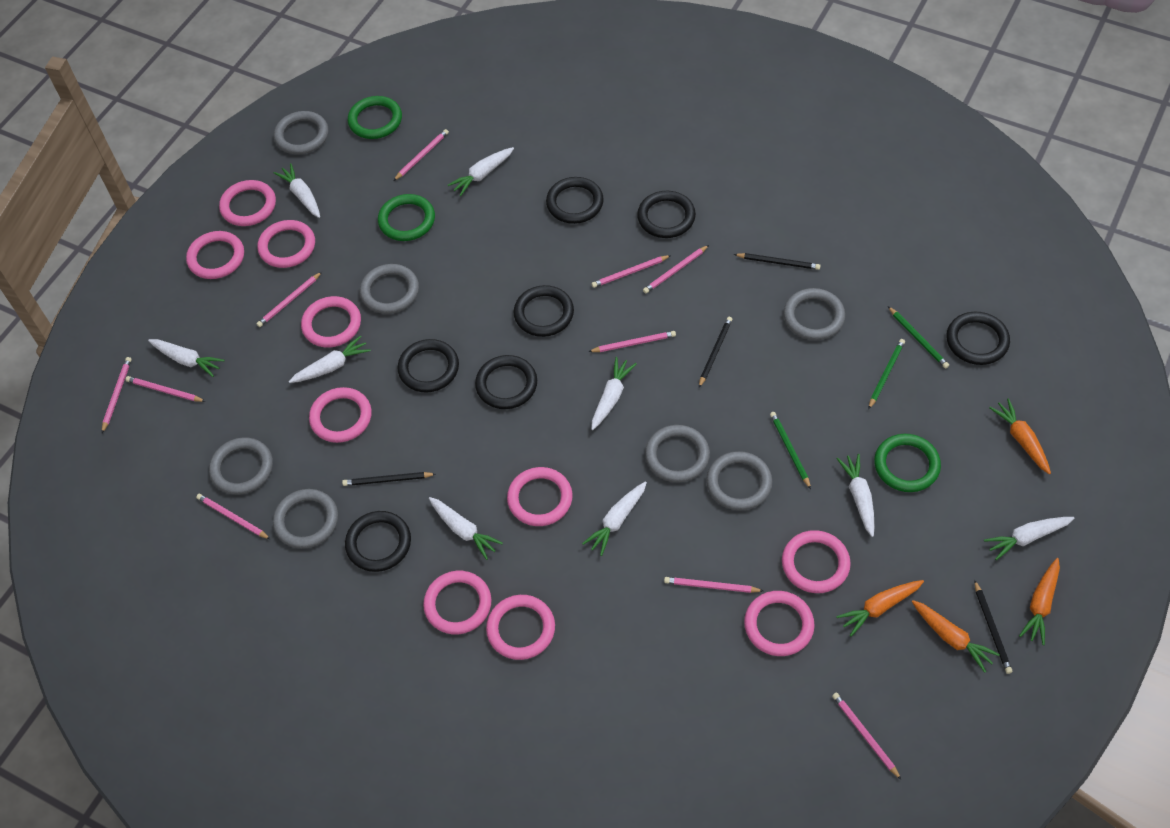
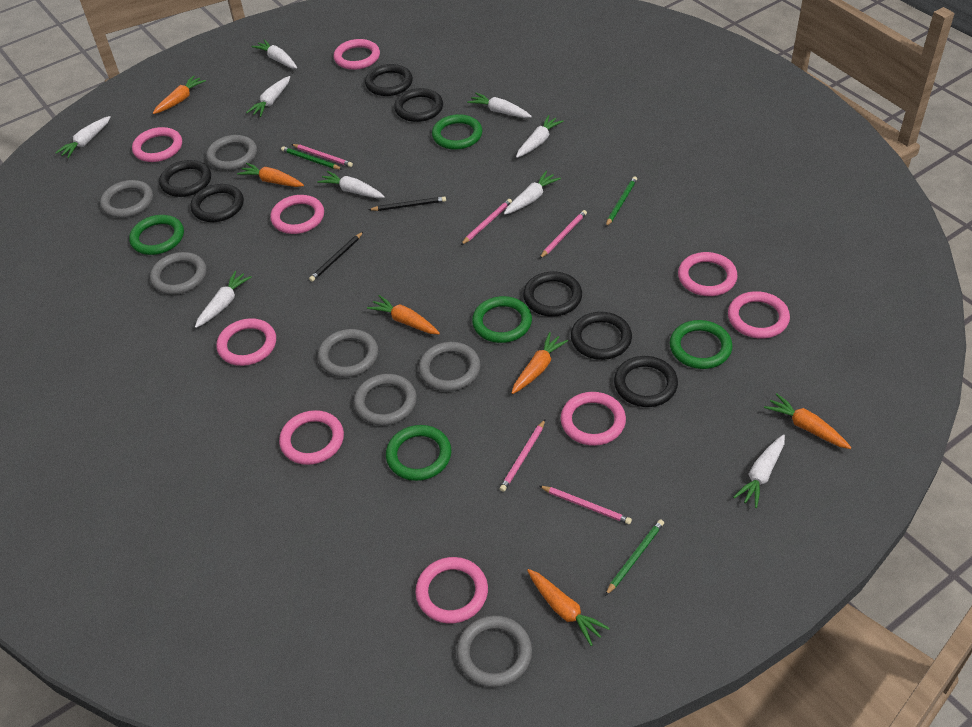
black pencil: [342,472,435,486] [699,317,733,387] [734,253,820,270] [974,580,1013,674] = 4 -> [309,232,363,282] [368,196,446,211] = 2
green ring: [348,96,402,139] [378,194,435,241] [874,434,941,492] = 3 -> [129,215,184,255] [386,425,451,481] [432,114,482,150] [472,296,532,343] [670,320,733,369] = 5
orange carrot: [836,580,924,637] [912,600,1000,673] [989,398,1051,474] [1019,558,1060,645] = 4 -> [153,75,206,114] [237,163,304,187] [367,295,440,334] [512,332,568,394] [527,569,610,646] [764,393,851,449] = 6
pink pencil: [102,357,131,433] [126,376,206,402] [196,494,270,539] [256,272,322,327] [393,129,449,181] [588,331,676,352] [592,255,671,288] [643,245,709,294] [664,577,763,593] [832,693,901,779] = 10 -> [292,144,353,167] [461,199,512,245] [500,420,545,492] [539,210,587,259] [539,486,632,525] = 5
pink ring: [186,231,244,279] [219,180,276,226] [257,220,315,268] [301,296,361,348] [309,387,372,443] [423,571,491,634] [486,595,555,660] [507,467,573,526] [744,591,815,656] [782,530,851,593] = 10 -> [132,127,182,162] [216,318,276,366] [270,195,324,234] [279,410,344,465] [334,39,380,70] [415,557,488,624] [561,392,626,446] [678,252,738,296] [728,291,790,339] = 9

